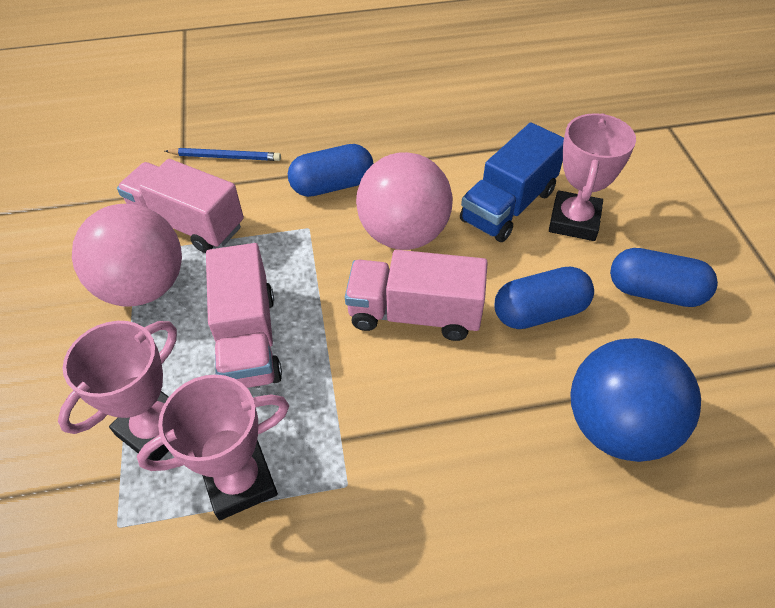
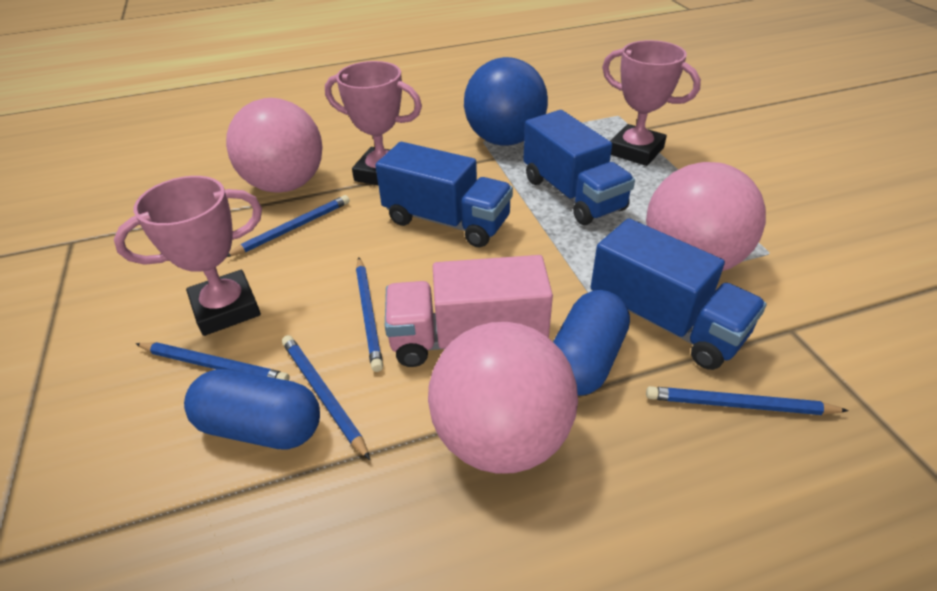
blue capsule: [288,144,374,197] [494,267,594,329] [610,248,718,307] = 3 -> [184,369,320,450] [553,290,630,395] = 2
blue pencil: [165,148,281,161] = 1 -> [135,342,290,381] [227,195,350,257] [282,335,370,460] [356,258,383,372] [646,386,849,415] = 5
blue truck: [460,123,564,242] = 1 -> [375,142,513,248] [523,110,635,225] [591,218,767,370] = 3
pink ball: [72,204,182,307] [356,152,453,250] = 2 -> [226,98,323,193] [428,322,578,474] [646,162,766,271] = 3
pink truck: [117,159,244,253] [206,243,282,388] [345,250,488,341] = 3 -> [385,255,553,367] = 1

